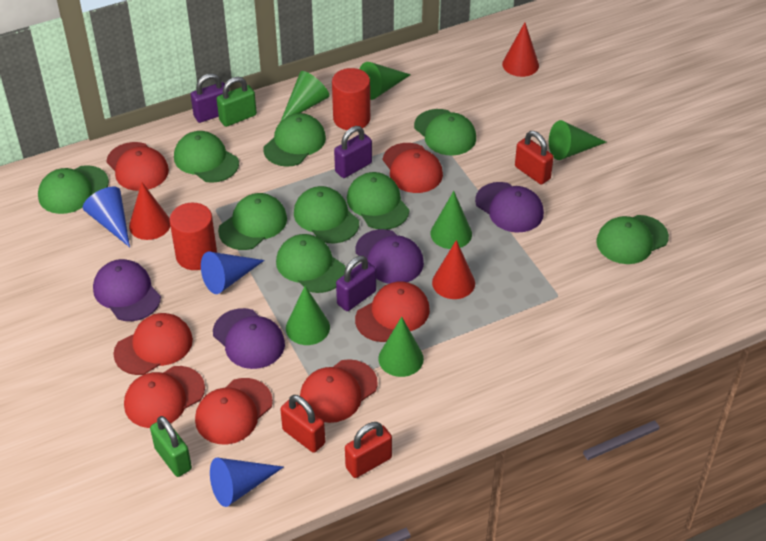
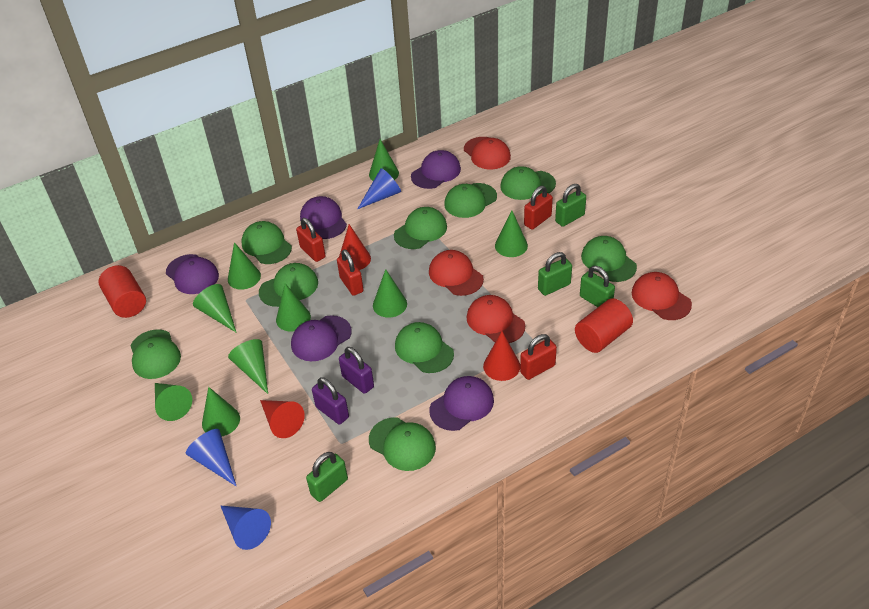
green cone: [280,71,330,122] [286,286,330,345] [359,62,411,100] [378,317,424,377] [431,191,472,249] [549,120,606,160] = 6 -> [155,383,192,421] [193,284,237,333] [202,387,240,436] [228,242,261,290] [228,339,268,394] [276,283,311,331] [369,139,399,181] [373,269,407,318] [495,210,528,257] = 9
green padlock: [150,416,192,477] [217,77,257,127] = 2 -> [306,452,348,502] [538,252,572,296] [555,184,586,227] [580,266,615,307] = 4
purple cap: [93,259,161,321] [213,308,285,369] [355,229,424,284] [475,182,544,233] = 4 -> [166,254,219,294] [291,315,352,361] [300,196,347,239] [411,150,461,189] [429,376,494,431] = 5
purple padlock: [191,73,229,123] [334,126,372,178] [336,256,376,311] = 3 -> [312,377,349,425] [339,347,374,394] = 2
red cap: [106,142,169,191] [113,313,193,375] [124,366,205,428] [195,378,273,444] [300,359,378,423] [355,281,430,342] [383,143,443,193] = 7 -> [429,250,484,296] [464,137,511,169] [466,295,525,343] [632,272,692,320] = 4
red padlock: [280,395,325,453] [345,422,392,478] [515,131,554,184] = 3 -> [296,218,326,262] [337,249,364,296] [520,334,557,380] [524,186,553,230] = 4

